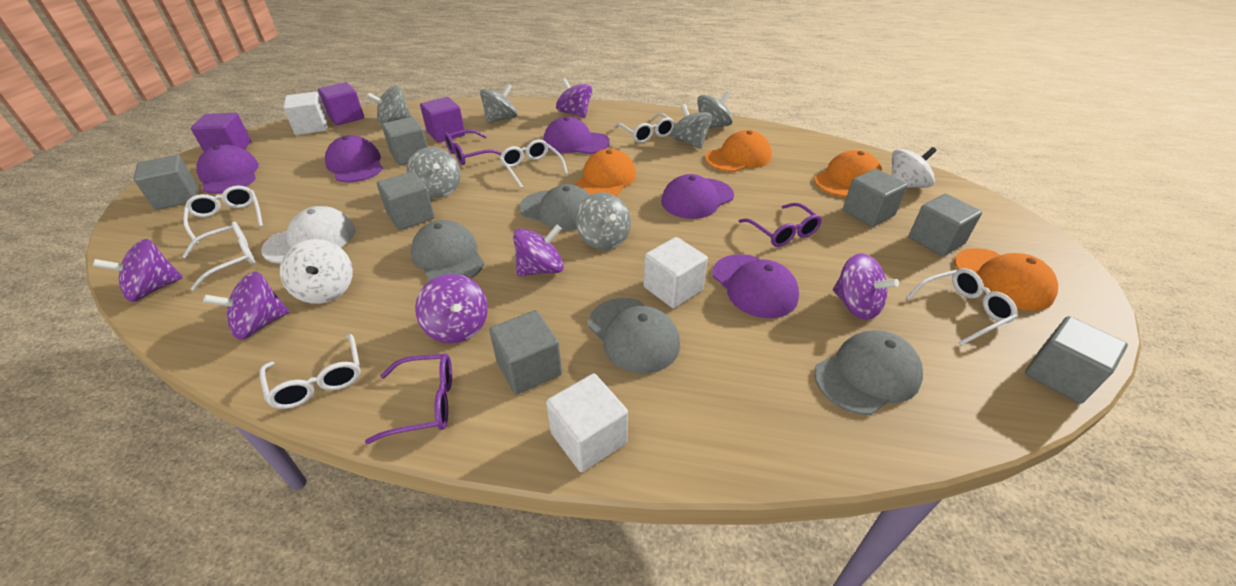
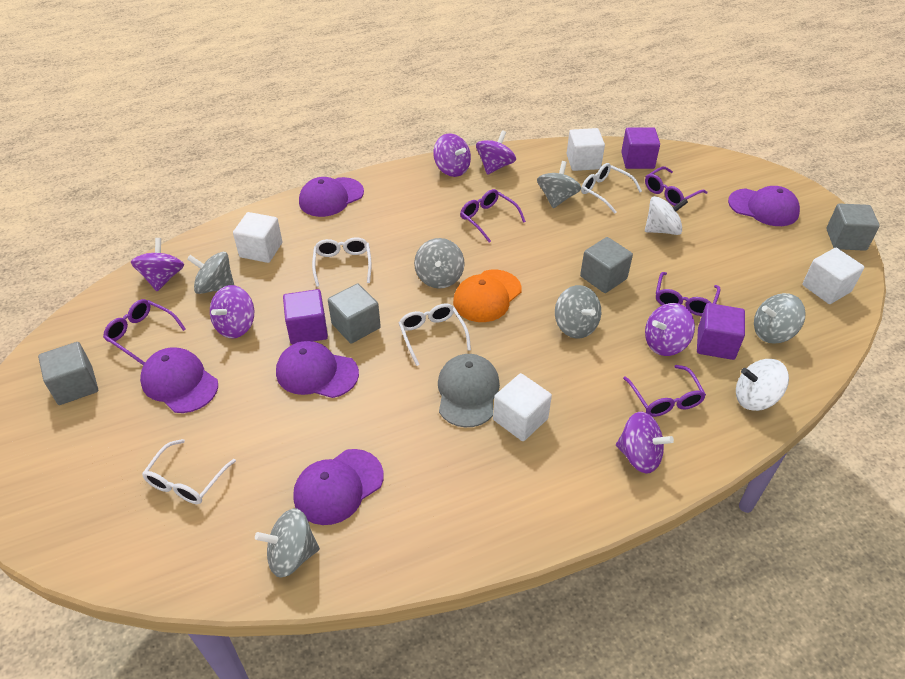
grey cap: [411,220,484,281] [519,184,590,231] [588,298,680,374] [814,330,923,415] = 4 -> [438,354,500,427] = 1
grey cube: [134,155,197,210] [377,171,435,230] [382,117,428,166] [489,310,562,395] [843,169,908,227] [908,194,982,257] [1025,316,1128,404] = 7 -> [38,342,98,405] [328,283,381,344] [580,237,633,293] [826,203,880,251] = 4
orange cap: [575,149,636,196] [705,130,772,172] [814,150,882,197] [954,248,1058,311] = 4 -> [453,270,522,322] = 1
purple glasses: [365,354,452,444] [444,129,502,165] [738,203,822,247] = 3 -> [103,299,186,365] [460,189,526,243] [623,365,706,417] [645,167,707,206] [656,272,720,316] = 5
white cap: [261,206,356,263] = 1 -> none = 0
white cube: [283,92,328,135] [546,374,628,472] [644,237,708,308] = 3 -> [233,212,282,263] [493,373,552,441] [567,128,605,171] [802,248,864,304] = 4
white glasses: [182,221,255,290] [183,186,263,245] [260,334,361,409] [500,139,568,188] [614,113,675,143] [906,268,1018,346] = 6 -> [142,439,236,504] [312,237,372,287] [399,304,471,366] [581,163,642,214] = 4

